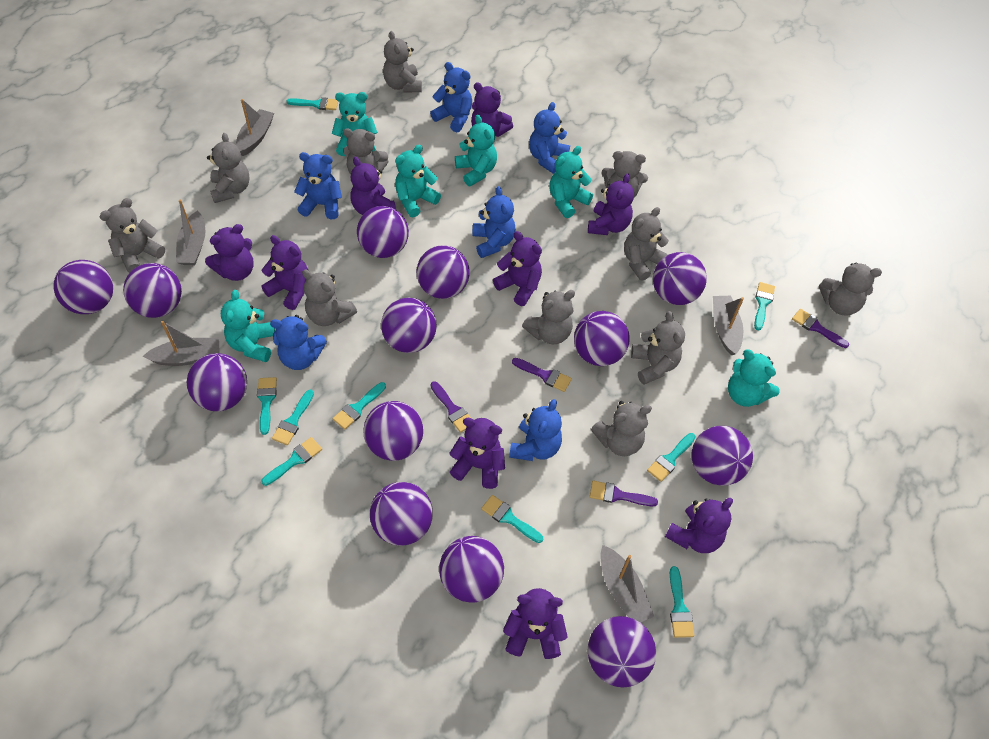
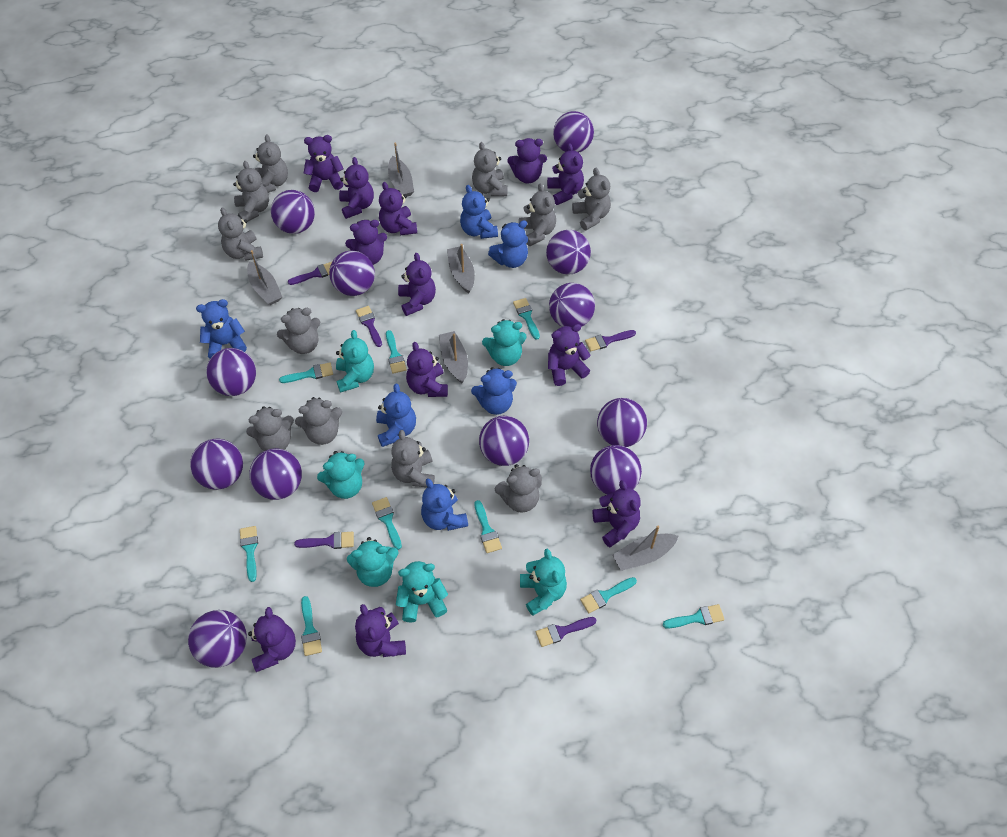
purple ball: [53,260,113,314] [123,263,182,318] [187,353,247,411] [357,206,409,258] [363,401,423,461] [370,482,433,546] [381,298,437,353] [416,245,470,299] [439,536,504,603] [574,311,630,366] [587,616,656,688] [653,252,707,305] [691,426,753,486] = 13 -> [188,610,247,668] [190,439,243,490] [206,348,256,396] [249,448,302,500] [271,190,315,234] [329,251,375,296] [479,416,529,466] [546,230,591,274] [549,283,595,327] [553,111,594,153] [590,445,642,495] [597,398,647,447] = 12
purple brush: [430,381,471,433] [512,358,572,392] [590,481,658,506] [792,309,849,348] = 4 -> [288,262,332,285] [294,531,354,549] [356,306,382,347] [536,617,597,647] [585,330,636,351] = 5
purple teddy bear: [205,224,254,281] [261,235,309,310] [350,156,396,215] [449,418,505,489] [471,82,513,137] [493,231,542,306] [503,588,568,659] [588,173,634,235] [665,498,733,553] = 9 -> [248,607,296,672] [304,135,344,192] [339,157,374,219] [345,220,387,265] [355,604,406,657] [379,182,417,235] [398,253,436,316] [406,342,448,397] [508,138,547,183] [547,143,584,205] [548,324,591,386] [593,480,641,547] = 12

